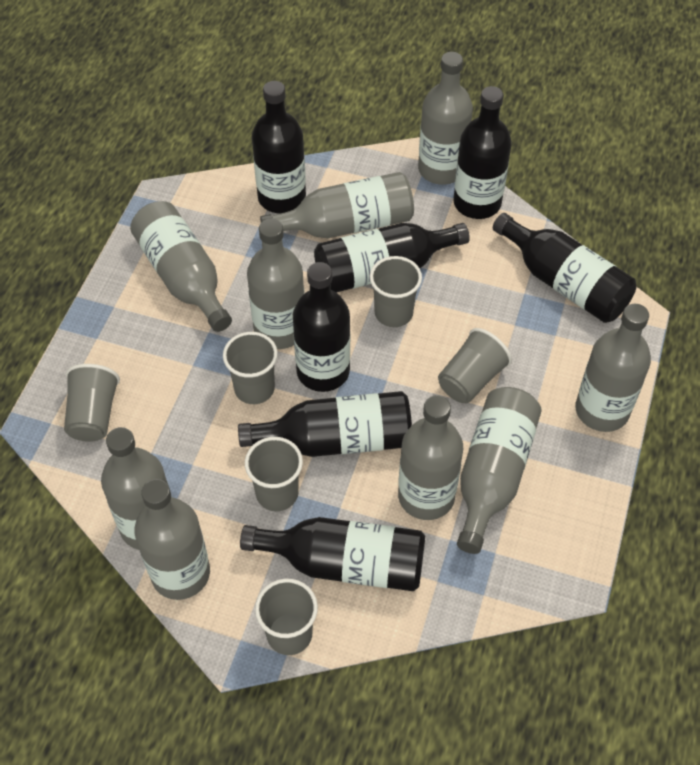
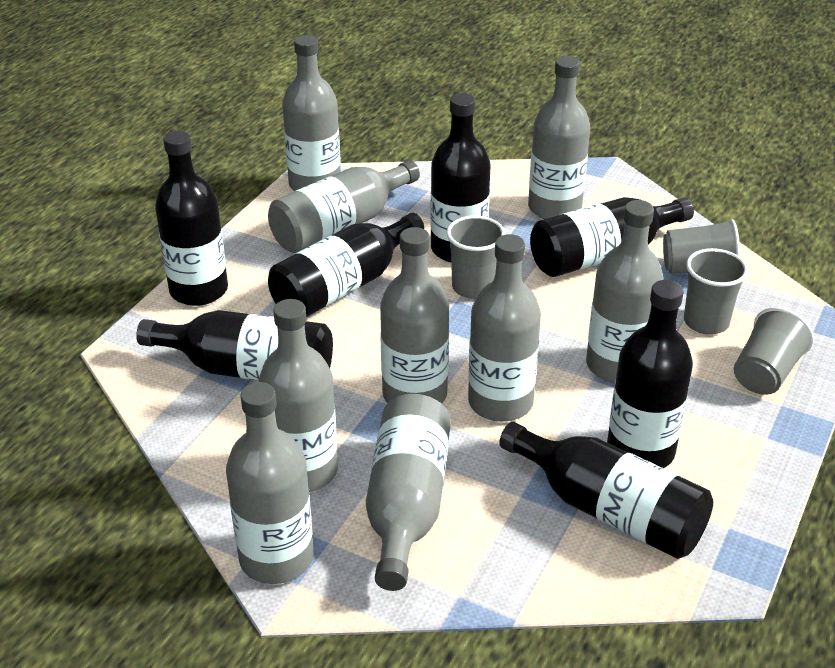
grey cup: [64,364,120,442] [223,332,278,404] [245,437,303,511] [255,579,318,655] [370,256,422,327] [438,328,512,403] = 6 -> [447,215,505,299] [663,219,740,274] [684,248,748,335] [734,307,814,395] = 4

